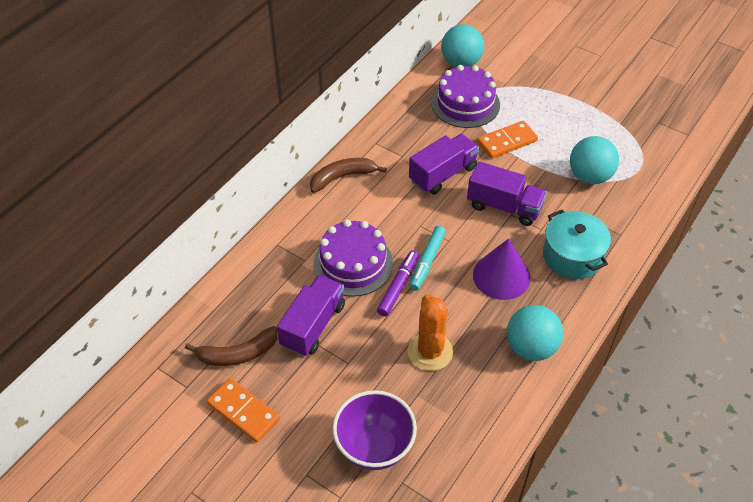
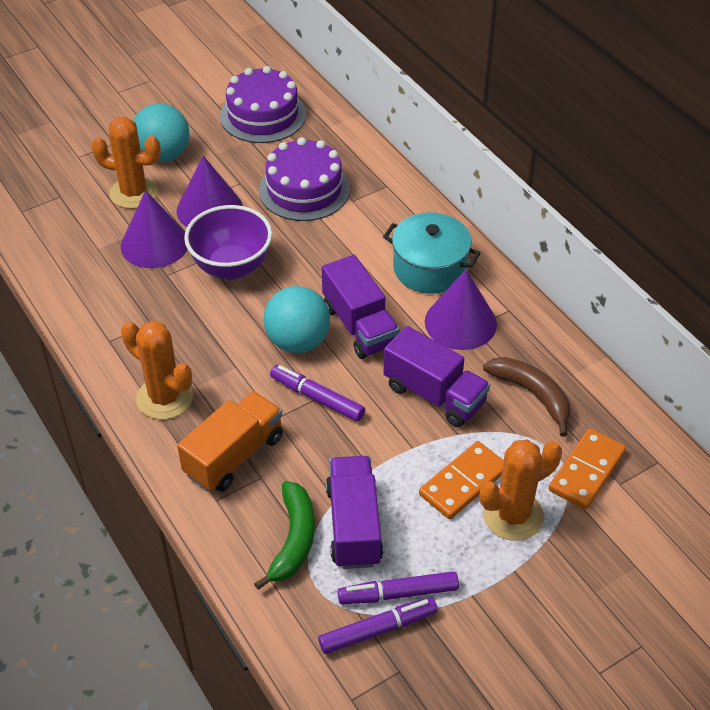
brown banana: [185,326,277,366] [310,158,387,193] = 2 -> [483,357,570,437] = 1
green banana: none = 0 -> [254,481,315,590] = 1
orange cactus: [408,294,453,371] = 1 -> [91,117,161,209] [121,321,193,419] [480,440,562,541] = 3
orange truck: none = 0 -> [177,391,283,492] = 1
purple cone: [473,238,531,300] = 1 -> [121,190,187,268] [177,156,243,227] [425,270,497,350] = 3
purple marker: [377,250,419,316] = 1 -> [270,365,365,422] [318,597,438,654] [338,571,459,604] = 3
turquoise ball: [441,24,484,67] [507,305,563,361] [570,136,619,184] = 3 -> [133,103,189,162] [264,286,330,353] = 2
turquoise marker: [409,226,446,291] = 1 -> none = 0

